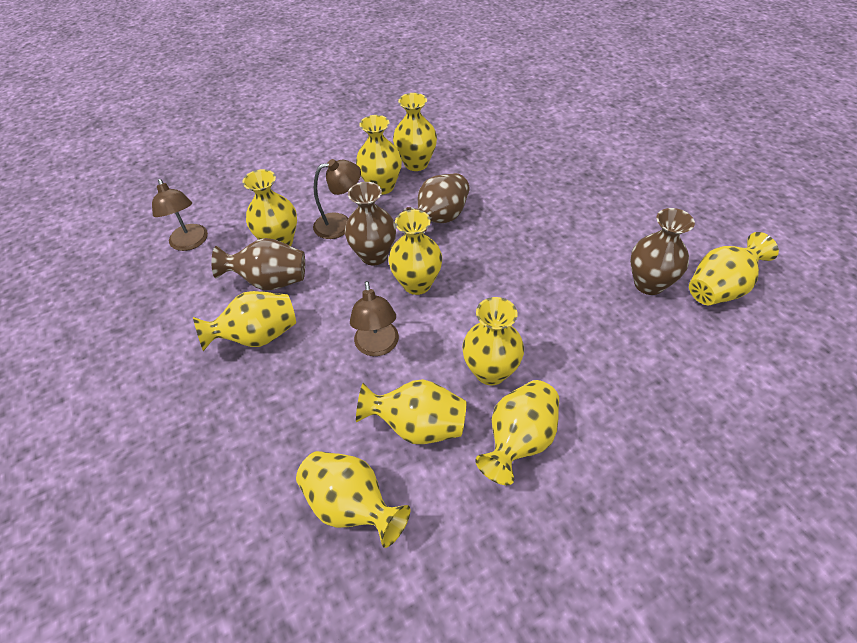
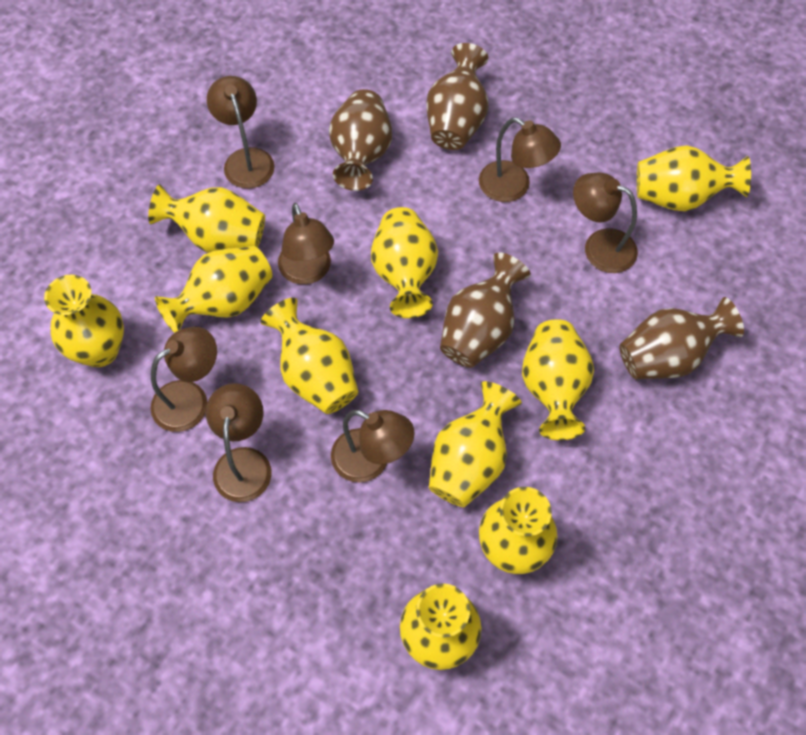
brown lamp: [152,179,208,251] [313,159,361,239] [350,281,399,356] = 3 -> [150,327,217,432] [206,383,272,502] [207,76,275,189] [278,203,334,285] [331,410,414,483] [479,118,561,202] [573,172,638,273] = 7

